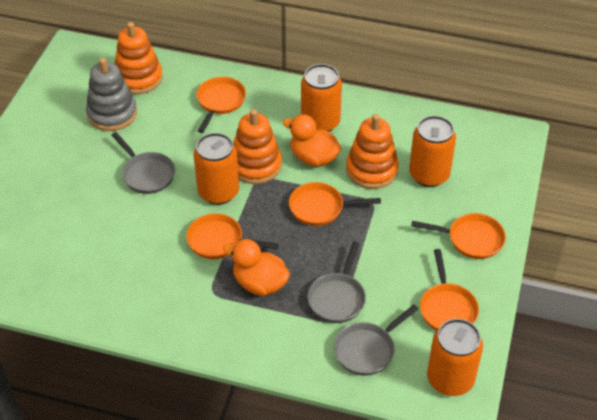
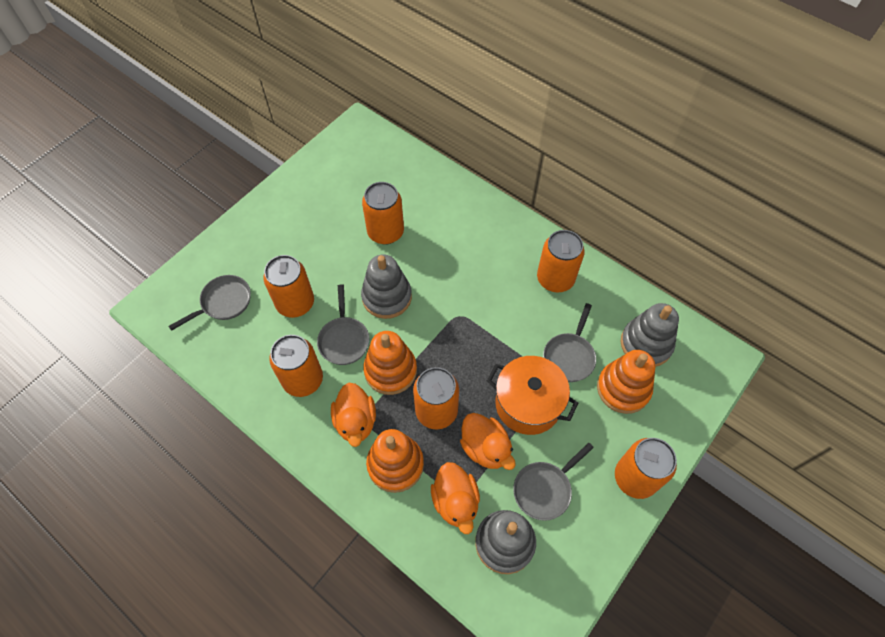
grey pan: [111,132,175,194] [307,241,366,323] [334,304,418,376] = 3 -> [168,275,251,331] [317,284,369,365] [513,442,594,521] [543,303,596,382] = 4
grey stacking toy: [86,58,137,131] = 1 -> [361,255,412,319] [475,510,536,574] [621,303,679,367] = 3
orange can: [194,133,239,205] [301,64,342,132] [409,116,456,187] [427,319,483,396] = 4 -> [263,255,314,318] [269,335,323,397] [362,182,404,245] [413,367,459,429] [537,230,585,292] [615,438,677,499] = 6
orange duck: [224,239,290,296] [283,114,341,167] = 2 -> [331,383,376,447] [431,462,480,534] [460,413,515,470] = 3
orange pan: [186,213,279,259] [197,77,246,133] [289,182,381,226] [411,213,506,259] [420,249,479,331] = 5 -> none = 0
orange pot: none = 0 -> [487,356,578,435] = 1

